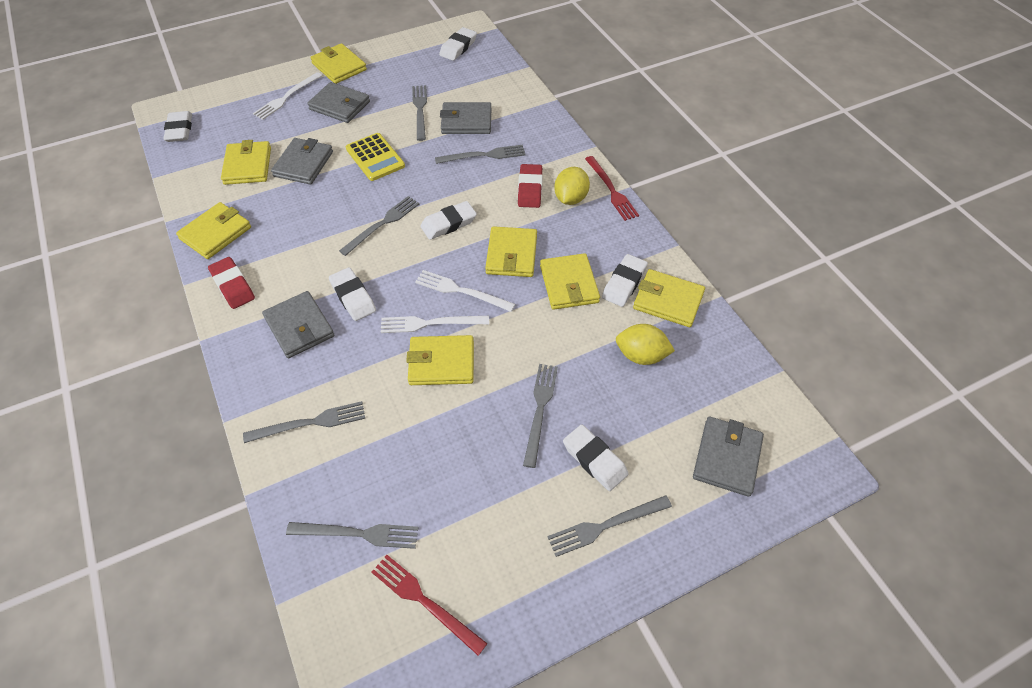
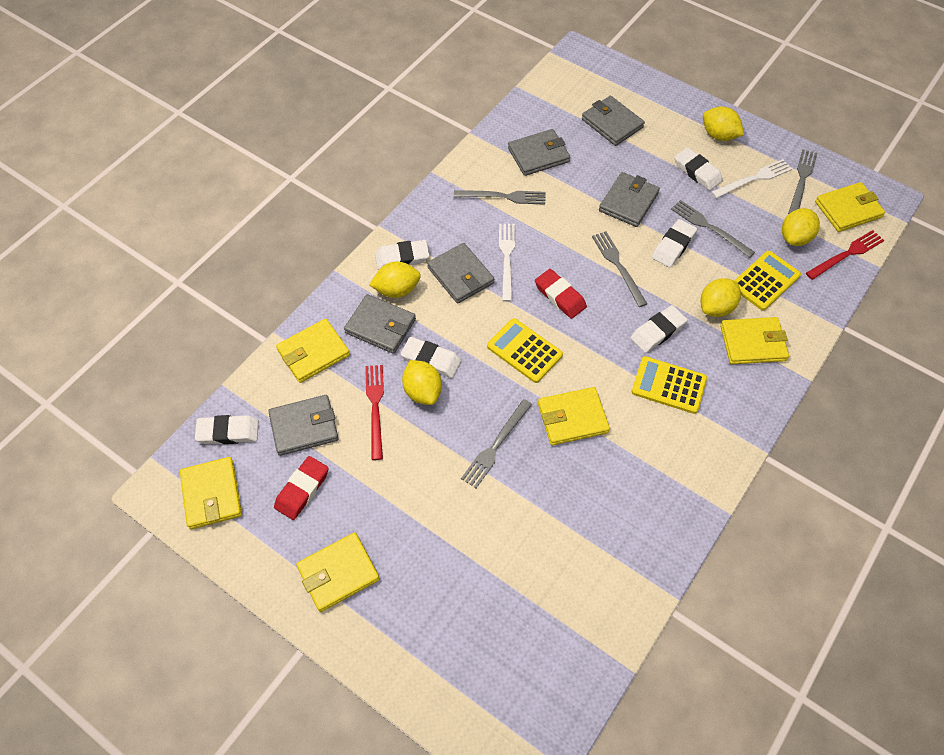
grey fork: [243,401,365,443] [286,522,419,549] [339,196,419,256] [412,85,427,141] [435,145,526,164] [523,364,558,468] [547,495,672,557] = 7 -> [454,190,546,205] [461,399,532,488] [592,231,647,307] [671,200,755,258] [788,149,817,214] = 5
grey wallet: [262,291,334,358] [271,138,333,185] [308,82,370,123] [440,102,491,134] [693,417,764,497] = 5 -> [268,395,339,456] [344,294,416,354] [427,243,494,304] [508,129,570,176] [582,96,645,146] [599,172,660,227] = 6
white fork: [253,72,322,120] [381,316,489,333] [415,270,515,312] = 3 -> [499,224,515,302] [711,159,792,198] = 2
yellow calculator: [346,133,405,181] = 1 -> [487,318,563,383] [632,356,707,414] [734,251,801,311] = 3
yellow lemon: [554,167,590,205] [616,324,675,365] = 2 -> [370,262,421,298] [402,360,442,405] [701,278,741,317] [703,107,744,141] [782,208,820,246] = 5
yellow wallet: [176,202,251,259] [221,140,271,185] [310,43,367,84] [406,335,474,385] [485,226,537,277] [540,253,600,310] [633,269,705,327] = 7 -> [180,457,242,529] [276,319,350,383] [296,532,380,612] [538,387,610,445] [720,317,789,364] [815,182,885,232] = 6

